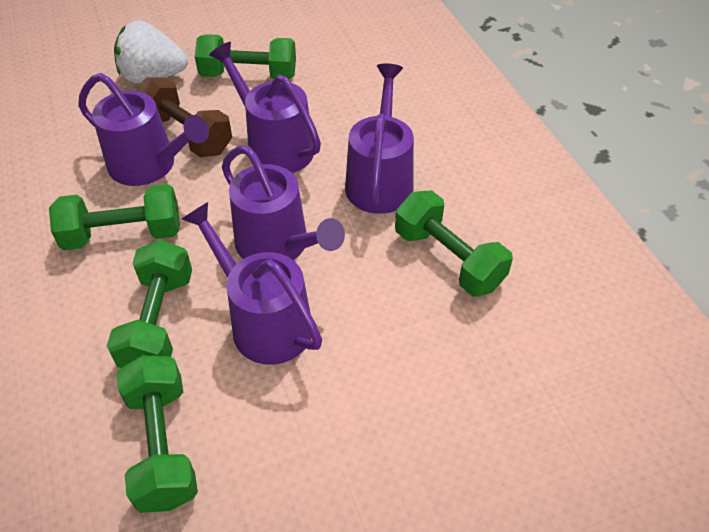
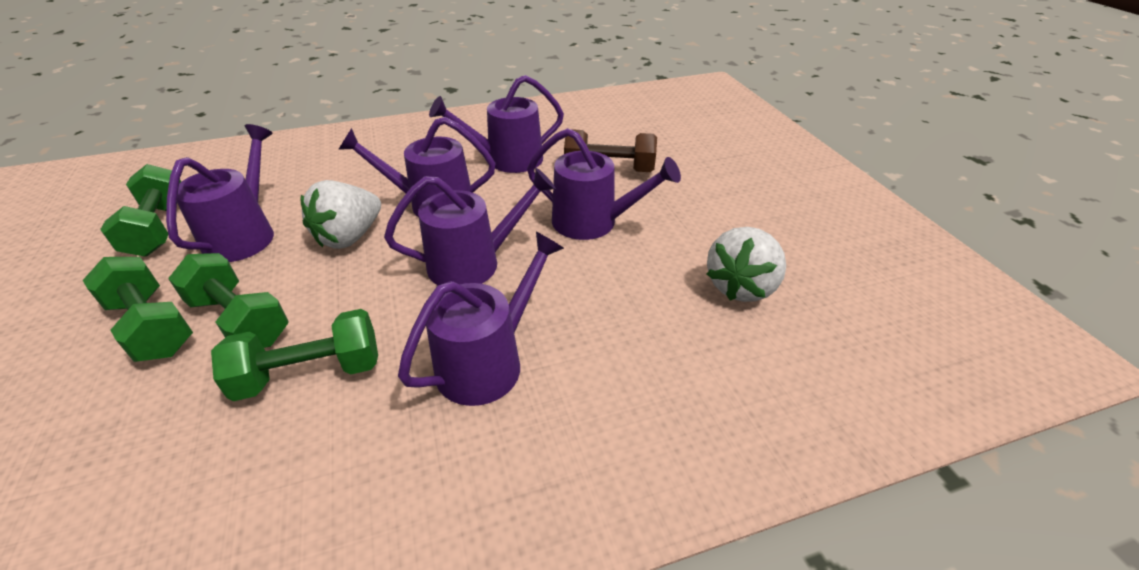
green dumbbell: [49,184,180,250] [107,240,192,368] [117,355,198,513] [195,34,296,80] [395,190,513,297] = 5 -> [83,257,193,362] [100,164,181,257] [168,253,289,348] [211,309,378,401] = 4
purple watering can: [78,73,209,186] [182,202,322,365] [209,42,321,173] [222,145,345,260] [345,64,414,214] = 5 -> [166,124,274,262] [338,117,495,217] [384,168,556,285] [398,232,564,406] [429,75,564,173] [527,128,681,240] = 6
white strawberry: [114,20,188,84] = 1 -> [300,180,381,249] [707,227,786,302] = 2

